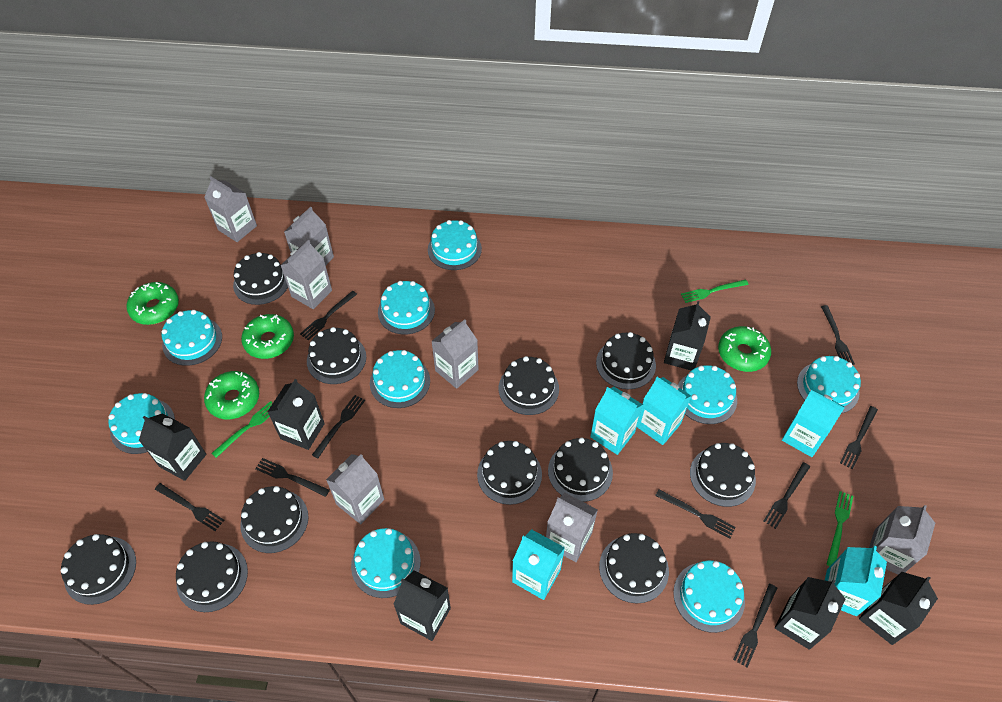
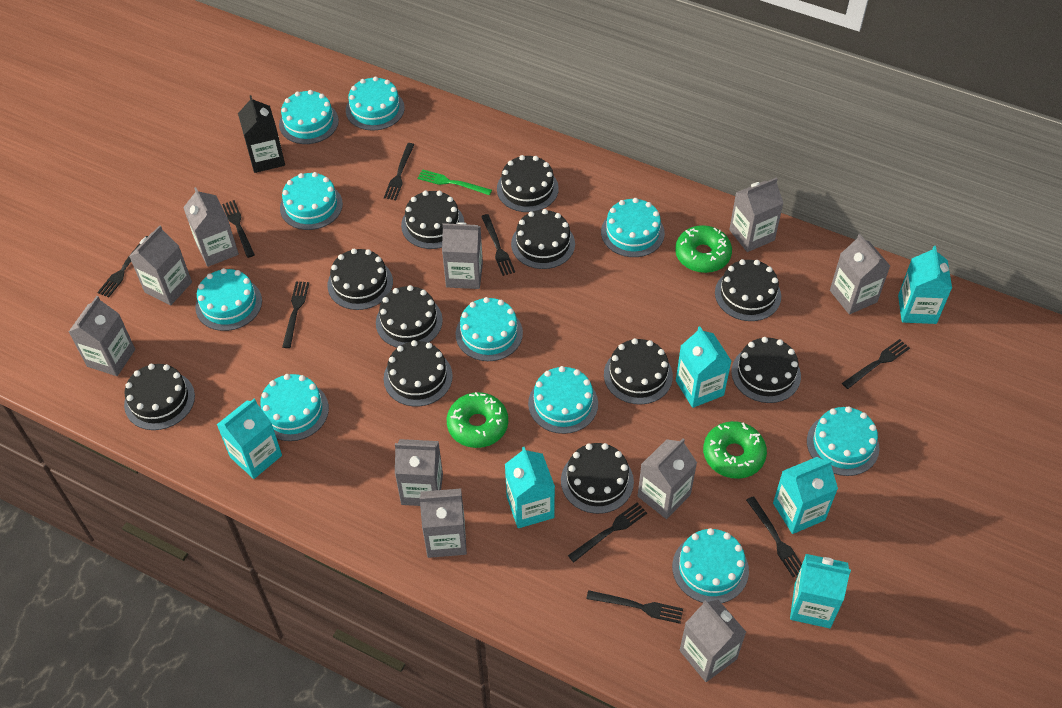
black carton: [139,413,206,481] [268,379,325,450] [393,570,451,641] [664,301,711,370] [775,577,845,650] [859,572,938,645] = 6 -> [238,95,285,173] = 1
green donut: [126,282,179,325] [204,371,259,419] [241,314,294,359] [718,326,771,372] = 4 -> [447,392,508,448] [675,225,732,273] [703,421,767,479] = 3
green fork: [211,401,273,458] [681,280,749,303] [826,491,853,566] = 3 -> [418,169,492,195] = 1
grey carton: [204,176,257,242] [281,240,332,309] [284,206,334,265] [326,454,384,524] [431,319,479,389] [546,493,598,562] [869,505,935,575] = 7 -> [69,296,135,376] [129,225,192,305] [183,187,239,267] [395,439,443,506] [419,488,467,558] [442,222,483,289] [638,438,697,519] [679,599,746,682] [729,177,783,252] [830,234,890,314] = 10
turquoise cake: [108,393,175,454] [162,310,222,366] [351,528,421,598] [370,350,430,408] [378,281,435,335] [428,220,482,270] [673,560,745,633] [678,365,737,424] [797,356,861,414] = 9 -> [195,268,262,331] [260,374,329,441] [279,90,339,144] [280,172,343,230] [346,76,405,131] [456,297,523,361] [528,366,598,434] [601,198,665,257] [672,528,749,603] [807,406,879,476] = 10
turquoise carton: [512,529,565,600] [590,387,643,455] [637,377,691,445] [782,389,845,457] [825,546,887,616] = 5 -> [217,399,282,479] [505,447,555,528] [676,326,731,408] [773,457,838,534] [790,554,851,628] [898,246,952,324] = 6

